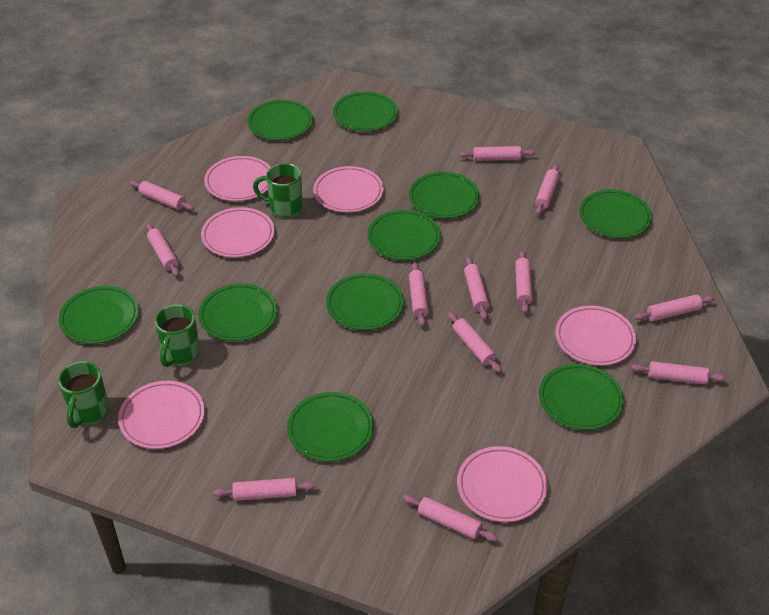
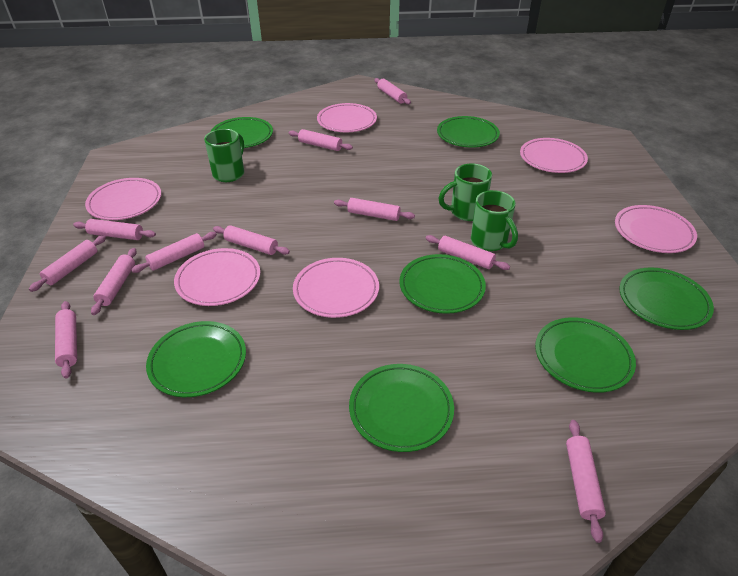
green plate: [59,286,139,344] [198,283,277,341] [247,100,313,140] [287,392,373,462] [326,273,404,330] [333,92,398,131] [367,210,441,260] [409,172,480,219] [539,364,624,430] [579,190,652,238] = 10 -> [146,321,246,397] [211,117,273,148] [349,364,454,452] [399,254,486,314] [437,116,500,148] [535,317,636,393] [619,267,714,330] = 7
pink rolling pin: [130,181,194,210] [146,223,179,276] [213,478,316,501] [403,495,498,542] [409,262,429,327] [448,312,502,373] [459,146,535,161] [464,257,489,320] [515,250,533,313] [535,164,560,215] [631,361,726,384] [634,294,715,321] = 12 -> [29,235,106,292] [55,301,77,378] [73,219,156,240] [91,248,137,315] [131,232,217,273] [213,225,290,255] [289,129,353,151] [334,198,415,221] [374,78,411,105] [425,235,510,270] [566,420,606,543] = 11

